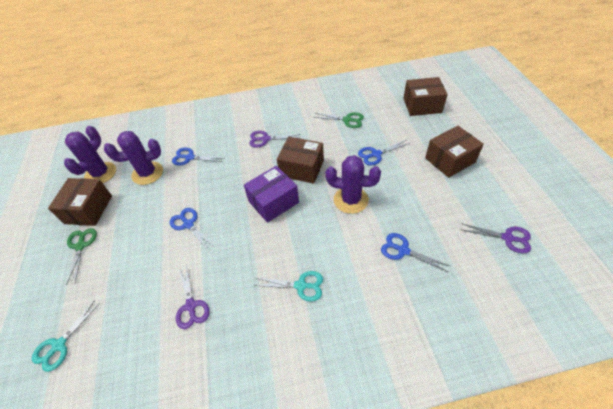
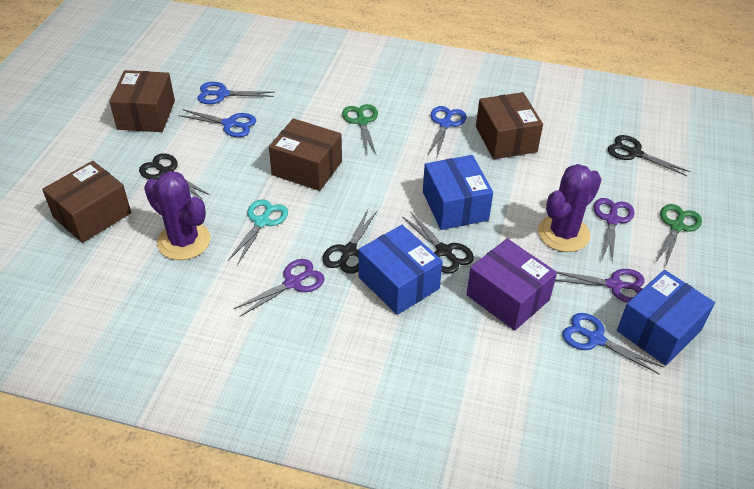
black scissors: none = 0 -> [139,153,210,200] [322,209,377,274] [402,212,474,274] [608,135,690,176] = 4
blue box: none = 0 -> [358,225,443,315] [423,155,493,230] [617,270,715,366] = 3
purple cactus: [64,126,116,183] [104,131,163,185] [325,155,381,214] = 3 -> [144,171,211,260] [538,164,602,252] = 2
turquoise scissors: [32,300,100,372] [253,271,323,302] = 2 -> [228,199,288,265] = 1

